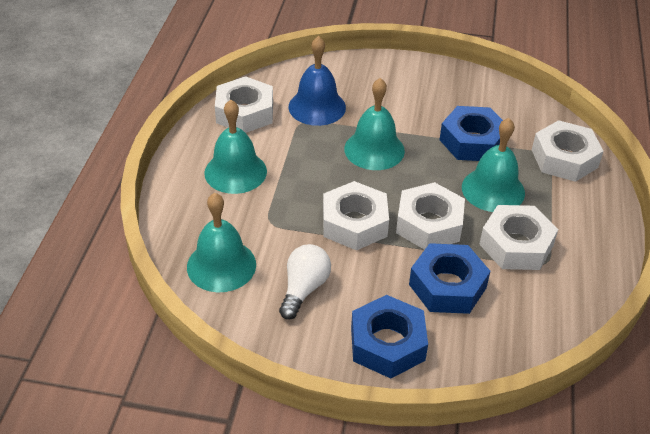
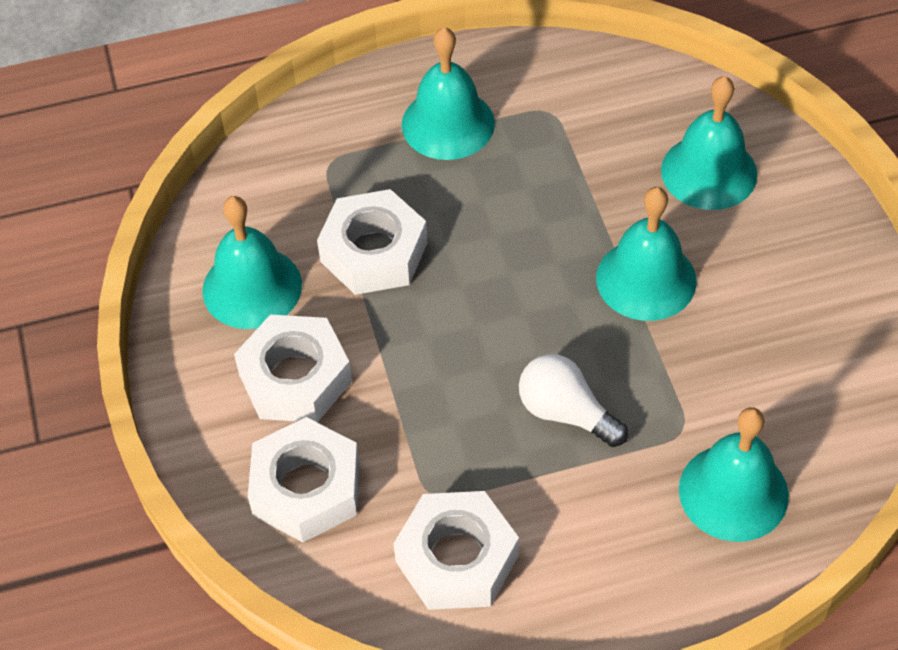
blue bell: [288,36,346,126] = 1 -> none = 0
blue nut: [351,295,428,378] [409,243,490,314] [439,106,503,161] = 3 -> none = 0
turquoise bell: [187,193,256,292] [204,99,267,194] [344,78,405,170] [462,118,525,212] = 4 -> [202,196,302,329] [402,27,495,160] [596,187,697,321] [661,76,758,210] [679,407,789,542] = 5
white nut: [215,76,273,133] [323,181,389,250] [396,182,465,250] [479,205,558,270] [532,120,604,182] = 5 -> [234,314,352,422] [248,417,359,542] [317,189,427,295] [394,491,519,610] = 4

